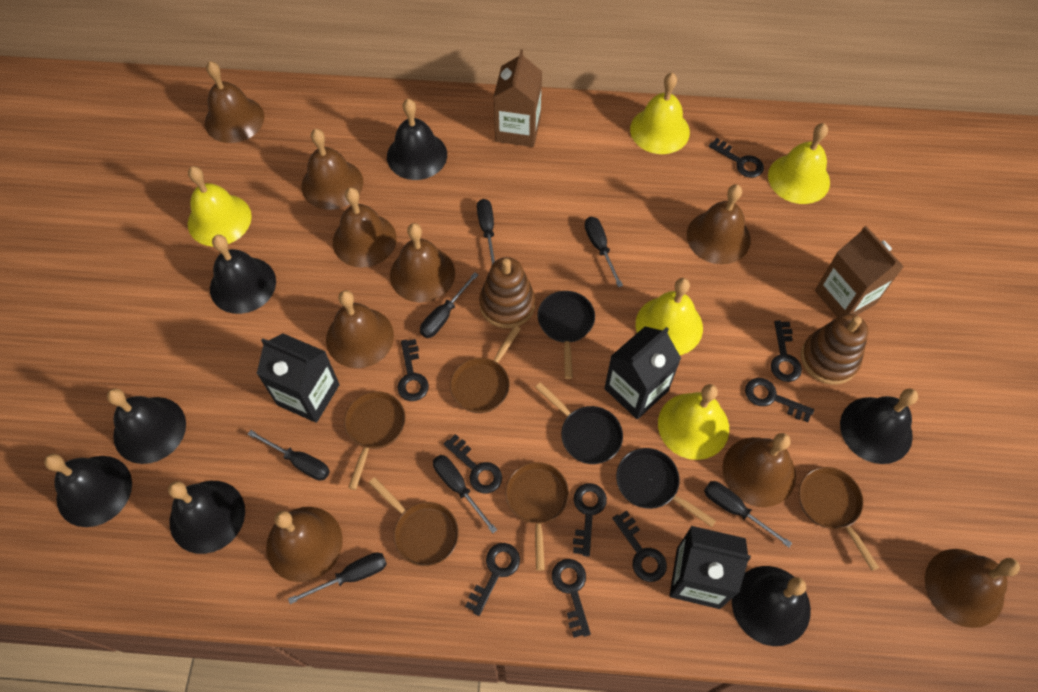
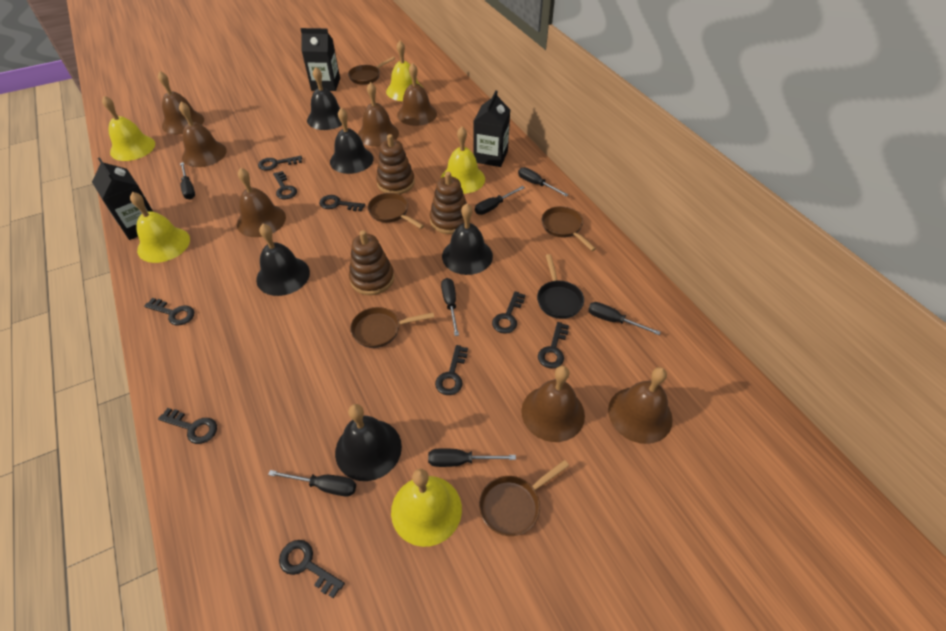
black bell: [44,454,132,527] [107,388,186,464] [168,481,245,554] [210,235,276,314] [387,99,447,180] [732,566,811,646] [840,389,918,464] = 7 -> [256,224,310,296] [307,67,342,130] [330,108,374,174] [335,404,402,481] [442,204,493,275] = 5
black pan: [535,382,623,464] [538,291,595,379] [616,448,716,527] = 3 -> [537,254,584,319] = 1
brown bell: [205,61,264,143] [266,507,343,582] [301,129,363,210] [326,290,394,368] [333,187,397,268] [390,223,455,303] [687,184,751,264] [722,433,796,507] [925,549,1020,628] = 9 -> [158,71,204,134] [179,102,227,167] [237,168,286,237] [358,82,399,147] [397,63,437,126] [521,366,585,442] [608,367,673,444] = 7
brown carton: [494,49,542,147] [815,226,904,318] = 2 -> none = 0
brown stacking toy: [479,257,535,328] [801,314,869,385] = 2 -> [349,230,394,295] [376,134,415,194] [430,172,467,234] = 3

